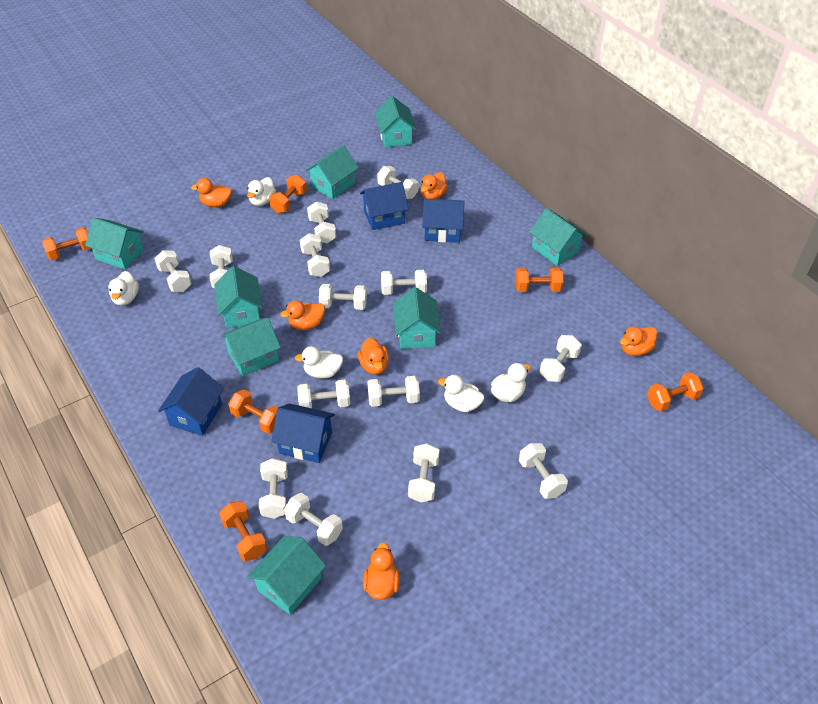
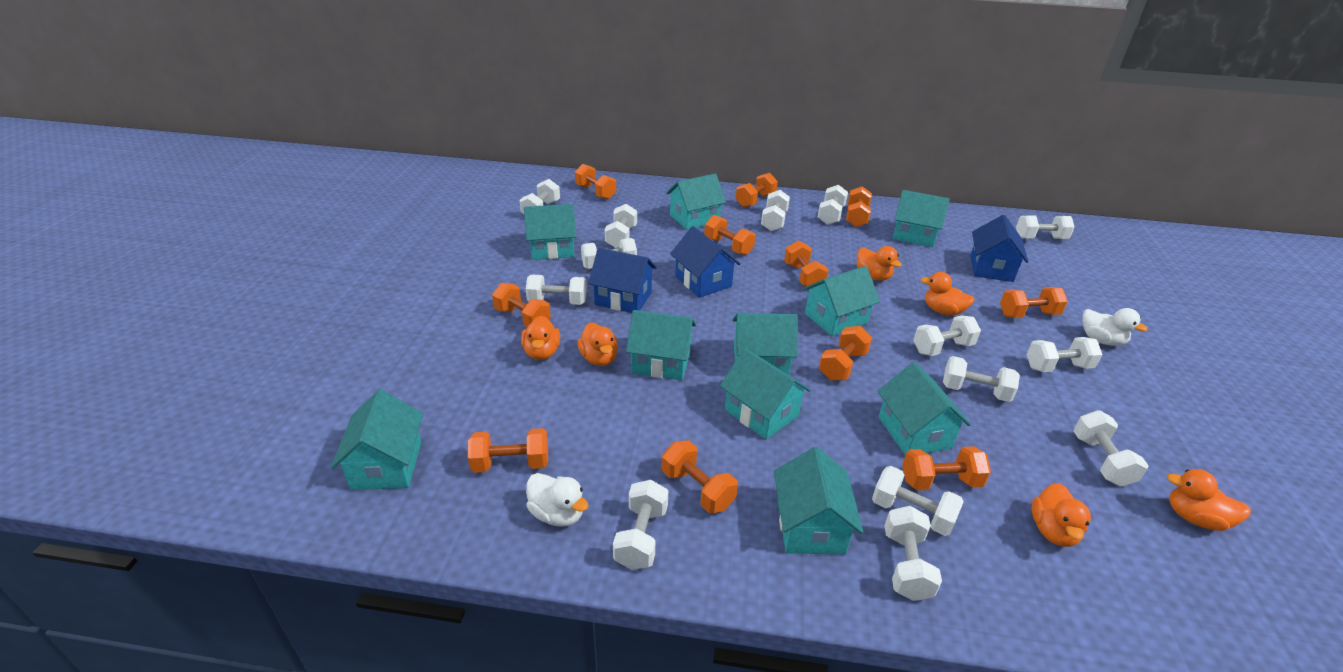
blue house: [158,367,224,436] [271,403,335,463] [360,182,409,230] [422,199,465,243] = 4 -> [588,248,657,313] [670,226,740,298] [970,215,1029,282] = 3
orange dumbbell: [42,227,91,260] [219,501,267,561] [228,389,278,434] [269,175,307,213] [515,268,563,292] [647,372,704,411] = 6 -> [468,428,548,473] [492,283,551,327] [575,164,616,199] [662,440,738,513] [704,215,756,255] [736,173,778,208] [784,241,828,289] [819,326,872,381] [846,186,872,227] [902,446,991,491] [1000,287,1068,318] = 11
turquoise house: [85,217,144,269] [214,266,263,328] [220,318,281,376] [247,536,326,615] [305,145,359,199] [375,96,416,147] [393,287,441,349] [529,208,587,266] = 8 -> [331,390,423,490] [524,204,576,260] [626,310,696,380] [666,174,726,230] [720,348,811,439] [732,313,798,375] [774,447,863,554] [803,266,880,336] [878,362,971,455] [893,190,950,247] = 10
white duck: [109,271,139,306] [247,177,276,206] [295,346,343,378] [438,375,484,412] [491,363,531,402] = 5 -> [526,473,589,527] [1082,308,1148,346] = 2

